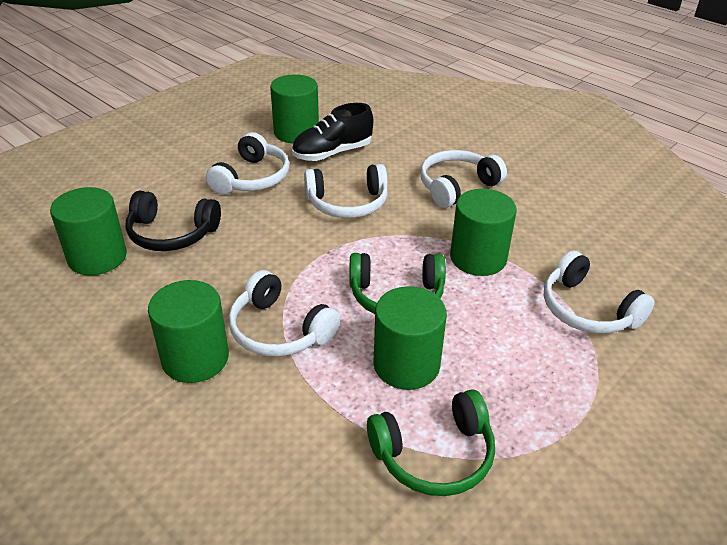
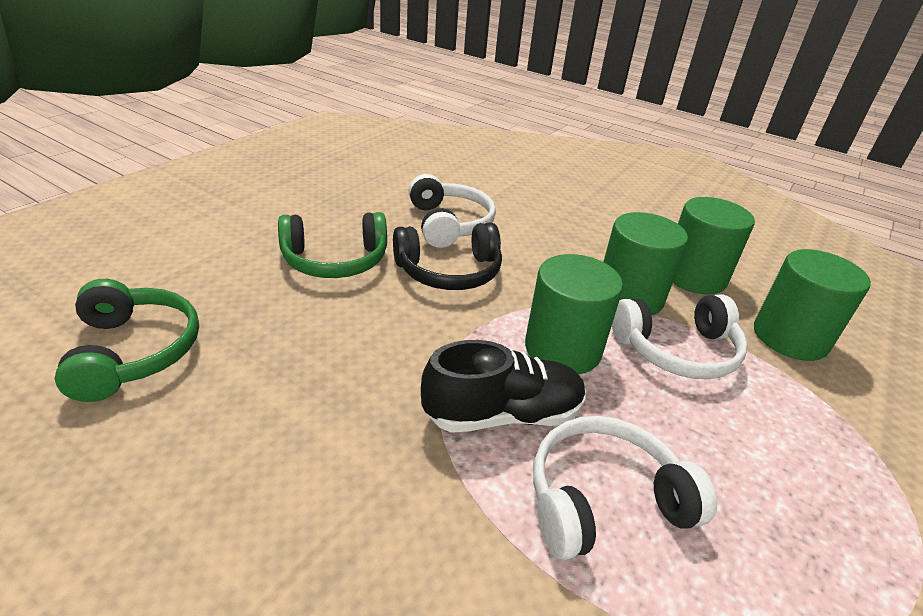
green cylinder: [50,187,127,275] [148,280,229,383] [270,74,319,143] [373,286,447,390] [450,189,517,276] = 5 -> [525,254,623,375] [603,212,688,316] [673,197,755,294] [754,249,871,361] = 4
white headphones: [206,132,289,195] [228,270,340,357] [304,164,388,218] [420,150,507,208] [544,250,655,334] = 5 -> [408,174,496,248] [533,416,717,560] [612,294,748,379] = 3

